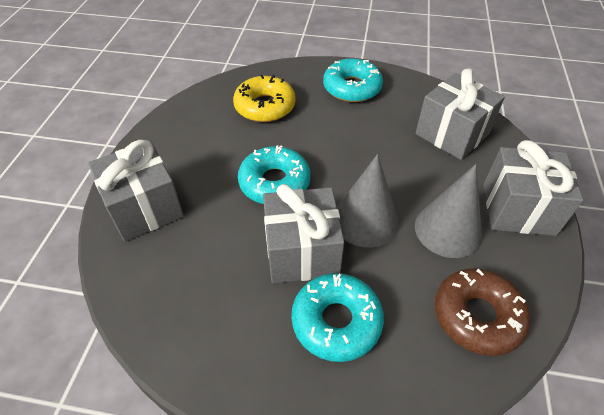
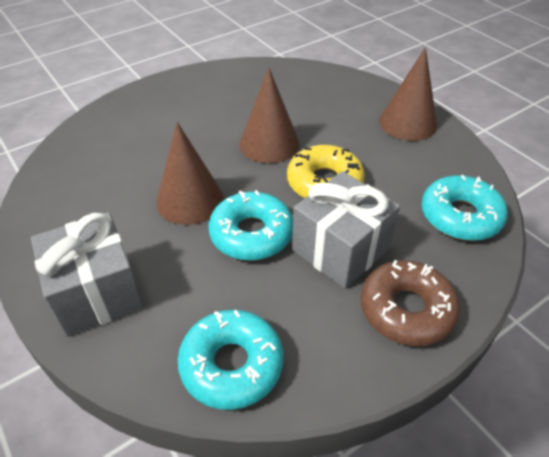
brown cone: none = 0 -> [156,122,224,225] [239,67,300,163] [379,47,437,141] = 3
grey cone: [337,154,399,248] [415,164,482,258] = 2 -> none = 0
grey gift: [88,140,184,242] [263,184,344,284] [415,69,505,160] [484,140,583,236] = 4 -> [31,212,144,337] [292,171,400,289] = 2

